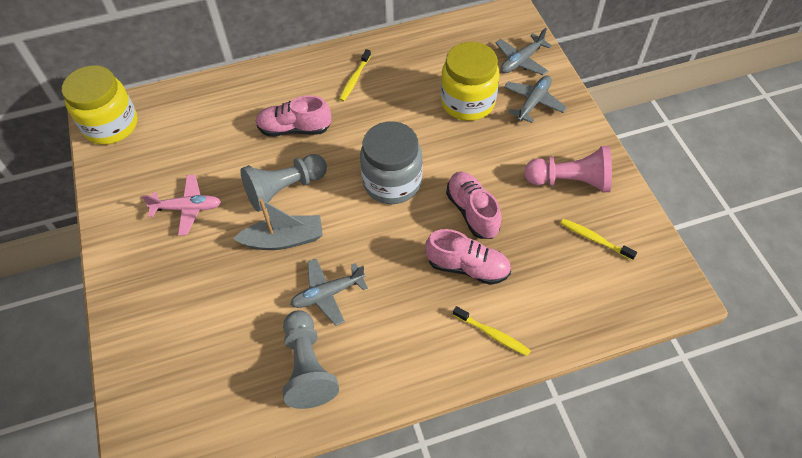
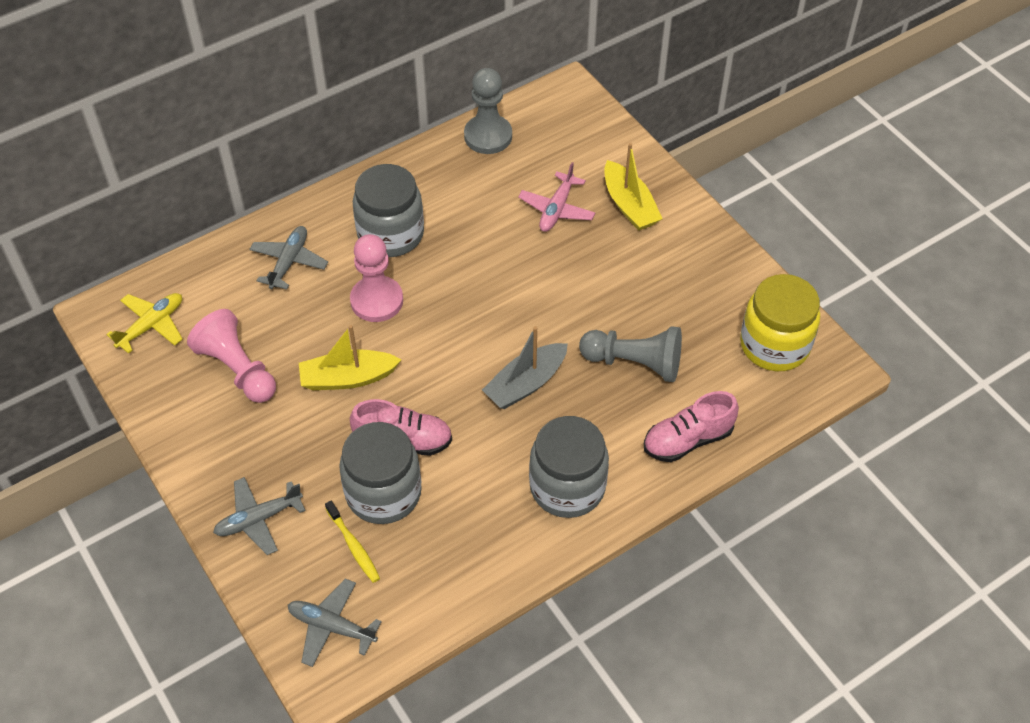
grey jar: [360,121,423,204] = 1 -> [339,422,422,524] [353,164,424,257] [529,416,609,518] = 3
pink pawn: [524,146,612,192] = 1 -> [187,309,276,403] [350,234,403,322] = 2
pink shoe: [256,95,331,136] [425,229,511,285] [446,172,502,239] = 3 -> [350,399,452,456] [644,391,739,462] = 2
yellow boat: none = 0 -> [299,325,401,390] [604,143,662,231] = 2
yellow jar: [62,65,138,145] [441,42,500,121] = 2 -> [740,274,820,371] = 1
yellow plane: none = 0 -> [106,293,183,354] = 1
yellow toothbrush: [339,49,371,102] [453,306,531,356] [560,219,637,260] = 3 -> [325,500,380,583] = 1

